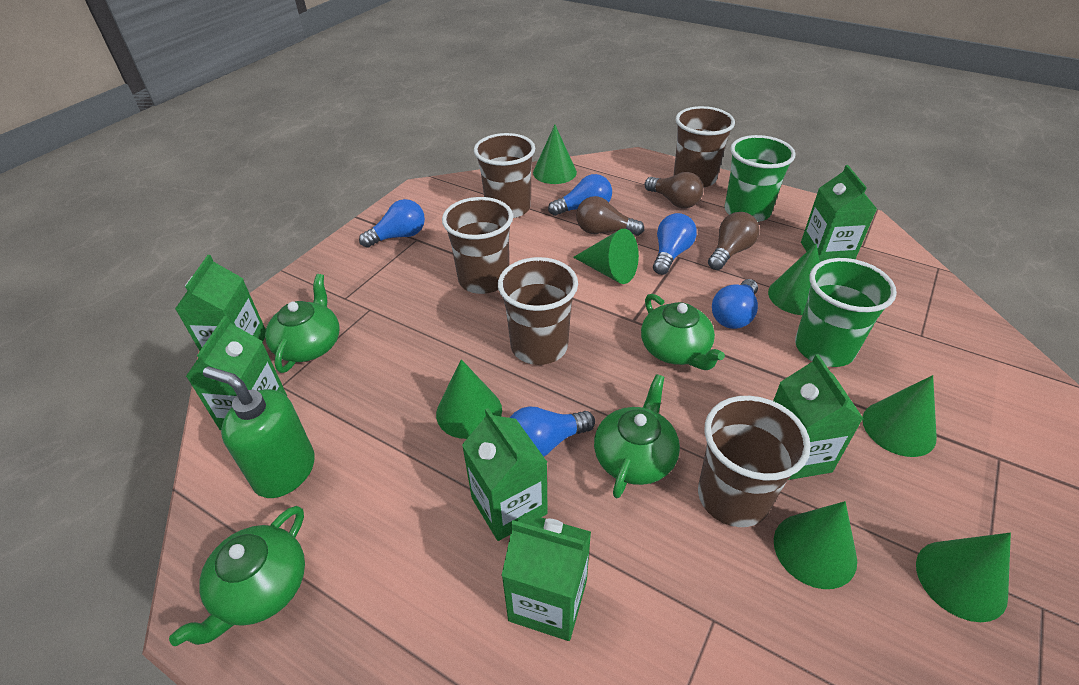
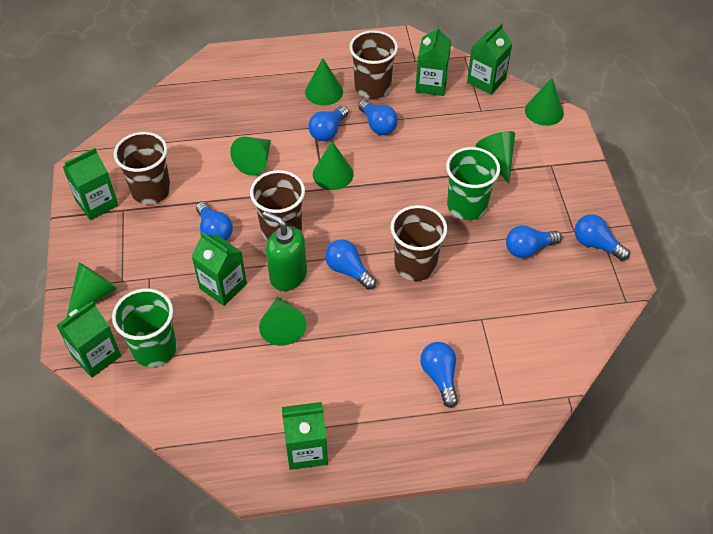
blue light bulb: [359,199,425,248] [510,407,595,457] [548,174,612,216] [653,213,697,275] [712,279,758,329] = 5 -> [196,201,233,241] [308,106,349,141] [325,239,376,290] [358,100,398,135] [420,342,458,408] [506,225,562,258] [574,214,630,261] = 7
brown cup: [442,197,513,294] [474,133,535,218] [498,257,578,365] [674,106,735,188] [698,396,811,527] = 5 -> [114,132,171,204] [250,170,305,241] [349,30,398,99] [391,205,447,281] = 4
brown light bulb: [576,196,644,236] [645,172,704,209] [708,212,760,270] = 3 -> none = 0
green teapot: [169,506,305,646] [265,274,340,373] [594,374,680,498] [641,294,725,370] = 4 -> none = 0

